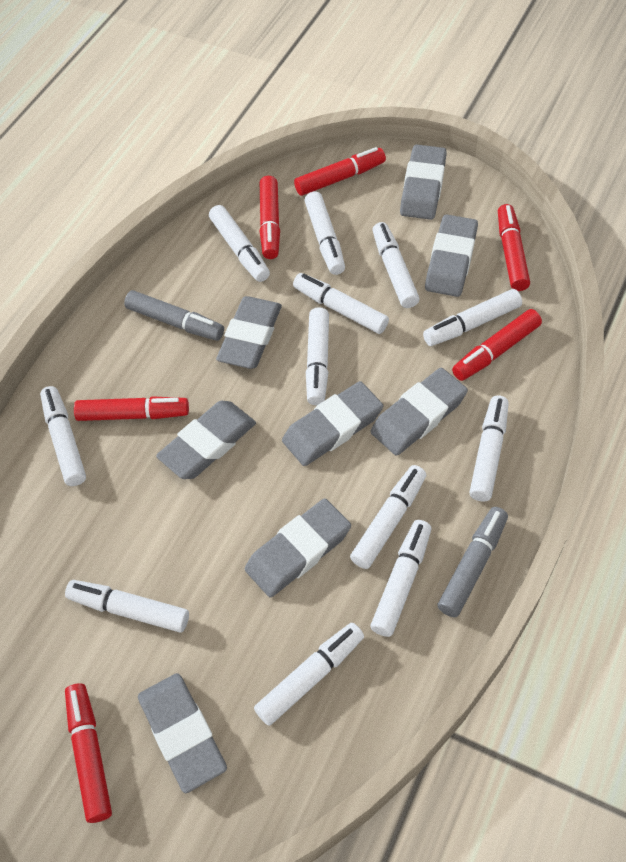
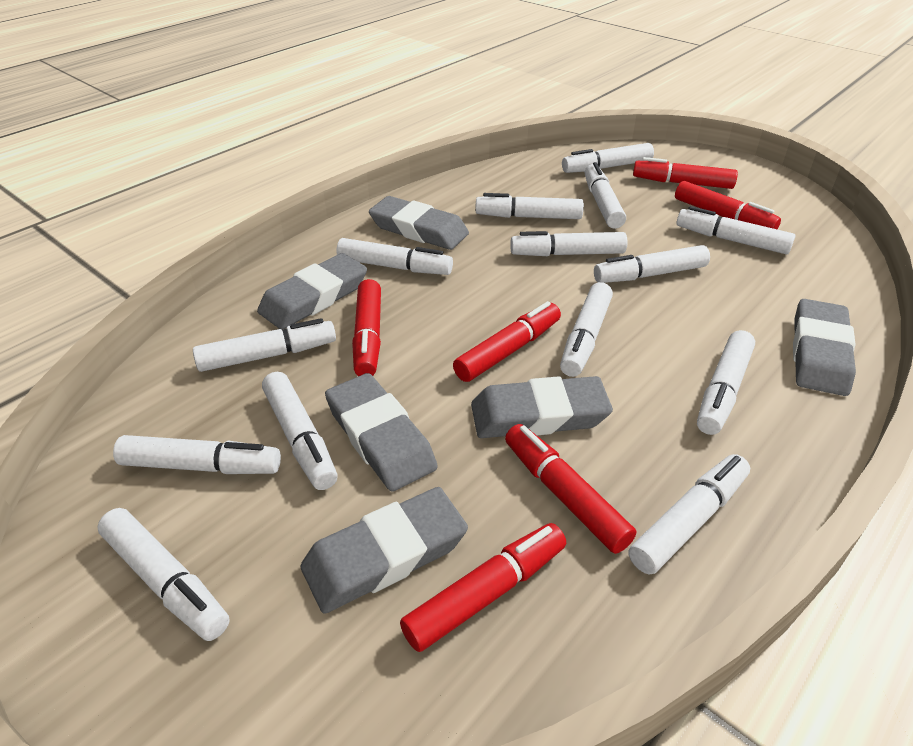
grey eraser: [138,673,227,793] [156,401,256,479] [216,296,282,369] [245,498,351,597] [282,381,383,466] [370,368,468,456] [400,144,447,220] [425,214,478,297] = 8 -> [257,253,367,330] [301,487,468,614] [325,373,438,492] [369,196,469,250] [471,376,613,438] [793,299,856,396] = 6
grey marker: [124,290,224,341] [437,507,508,617] = 2 -> none = 0
white marker: [40,386,86,486] [65,580,189,633] [209,205,270,282] [254,623,364,726] [293,273,389,334] [304,191,345,275] [306,307,329,405] [350,465,426,569] [370,520,431,637] [372,222,419,308] [423,289,522,346] [469,395,509,502] = 12 -> [98,508,230,641] [113,435,281,474] [193,318,336,372] [262,372,338,490] [336,238,453,275] [475,193,584,219] [510,231,627,256] [560,282,613,377] [562,143,654,173] [585,162,626,229] [594,245,710,283] [629,454,750,575] [677,206,796,254] [697,330,755,435] = 14

